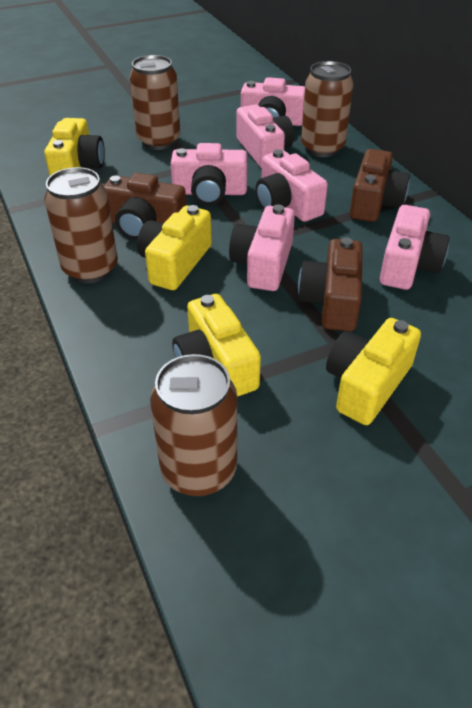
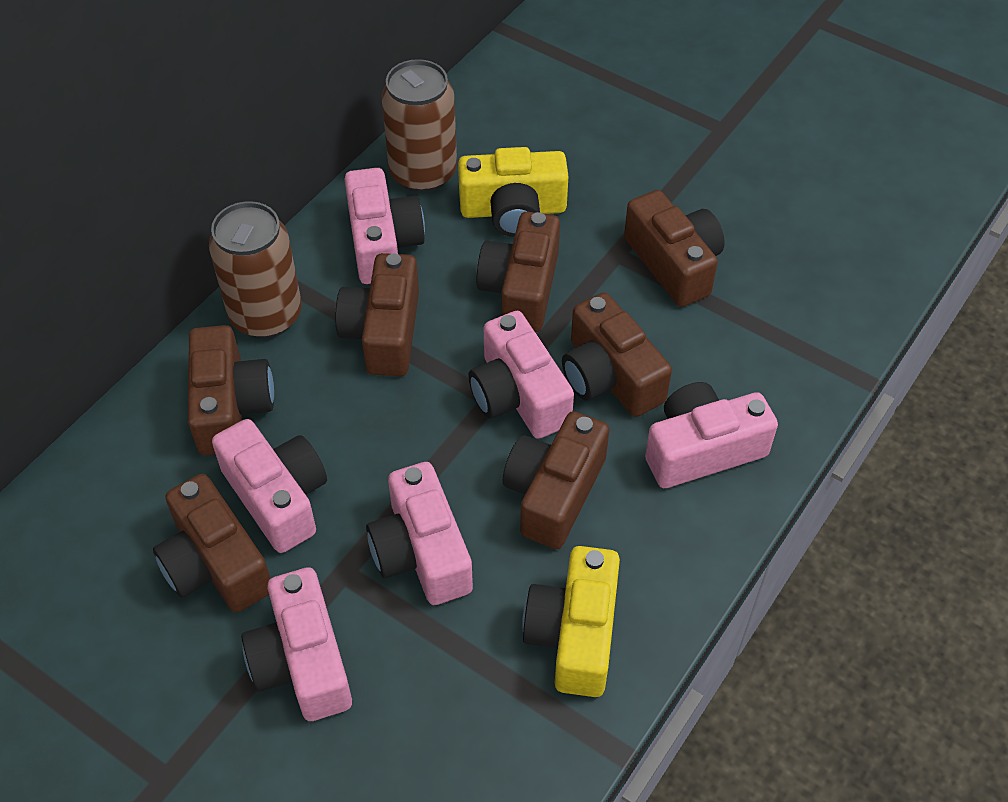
brown camera: [104,173,186,240] [298,237,363,331] [350,149,410,222] = 3 -> [153,474,271,613] [188,325,274,455] [335,253,419,376] [477,212,560,332] [503,411,609,549] [562,292,672,417] [624,190,725,307] = 7
brown can: [44,167,118,283] [129,55,180,150] [150,354,237,497] [301,61,353,157] = 4 -> [209,201,302,339] [381,59,457,193] = 2
yellow camera: [44,118,105,176] [137,205,212,290] [172,294,261,397] [326,318,421,425] = 4 -> [458,147,569,237] [522,546,620,697] = 2

